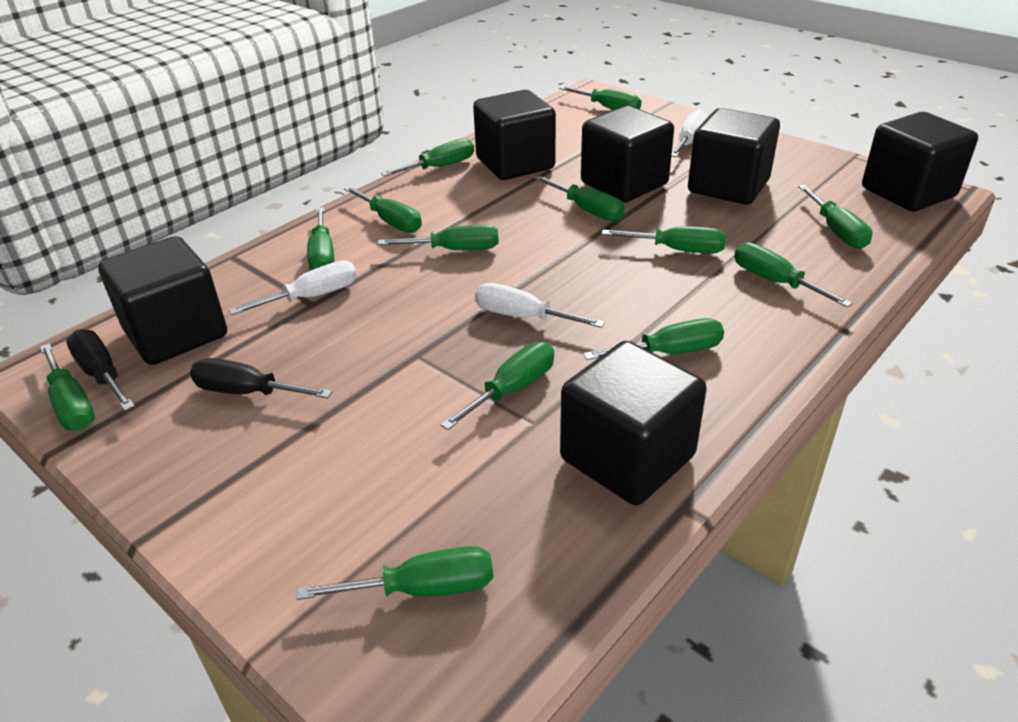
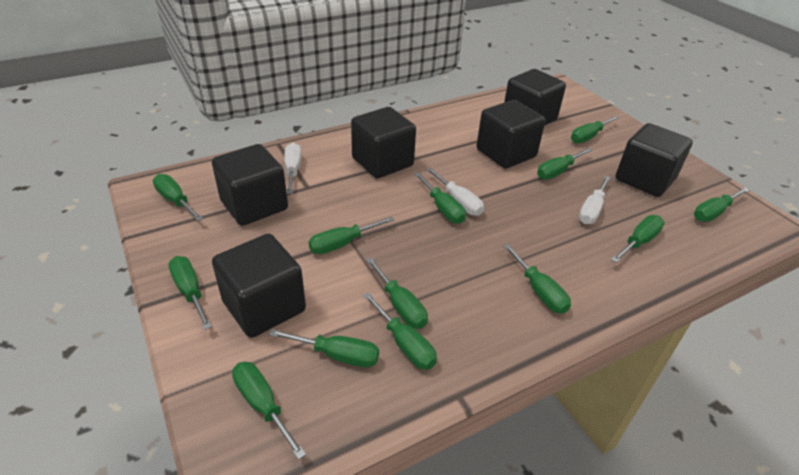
black screwdriver: [66,330,135,411] [190,358,332,398] = 2 -> none = 0

